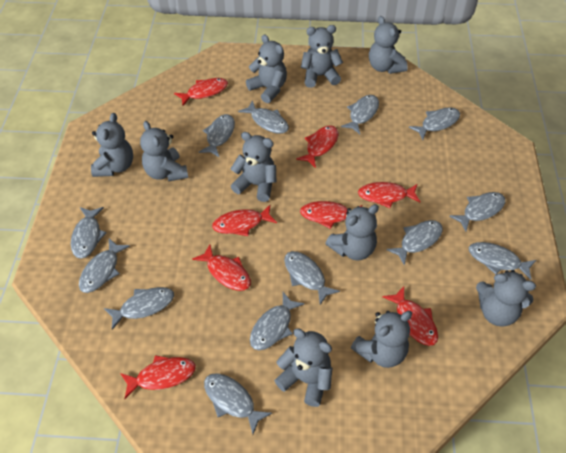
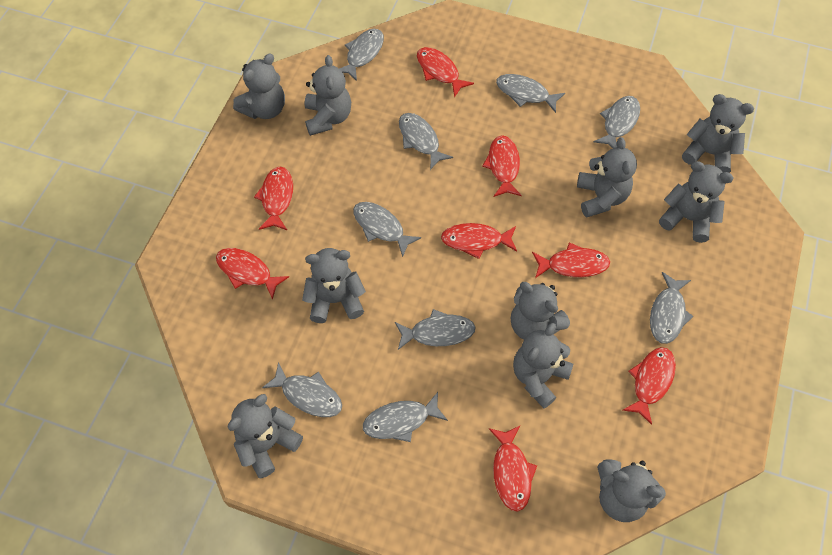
grey fish: [71,207,107,259] [79,238,130,293] [104,287,174,330] [199,114,235,158] [204,373,272,434] [238,100,289,134] [250,292,305,350] [284,251,340,305] [341,95,379,134] [386,220,443,265] [409,107,460,140] [449,192,505,232] [469,242,536,280] = 13 -> [262,362,342,417] [339,29,384,81] [353,202,421,257] [363,392,448,442] [395,309,476,350] [399,113,453,170] [496,74,565,113] [594,96,640,148] [650,272,693,344] = 9

